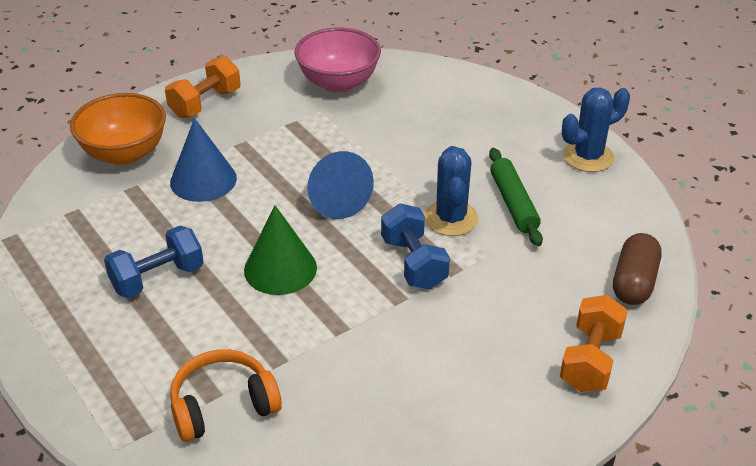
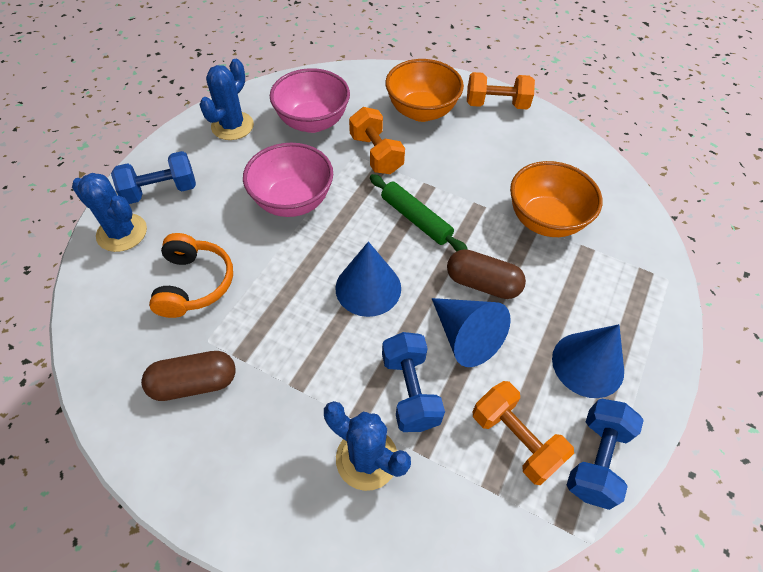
blue cactus: [424,146,479,236] [562,87,630,172] = 2 -> [72,173,147,252] [199,59,254,140] [324,401,411,491] = 3
blue cone: [170,118,237,202] [308,151,374,219] = 2 -> [336,242,401,317] [432,298,511,367] [552,324,624,398] = 3
blue dumbbell: [104,225,204,298] [381,203,450,289] = 2 -> [111,151,196,204] [382,332,445,432] [567,399,644,510] = 3
brown capsule: [613,233,662,305] = 1 -> [141,351,236,401] [447,249,526,299] = 2
green cone: [244,205,317,295] = 1 -> none = 0
orange bowl: [70,93,166,165] = 1 -> [385,59,464,122] [510,161,602,237] = 2
orange dumbbell: [165,56,240,118] [560,295,628,392] = 2 -> [349,107,405,174] [467,72,535,109] [473,381,574,485] = 3
pink bowl: [294,28,381,93] = 1 -> [243,143,333,217] [270,68,350,133] = 2

